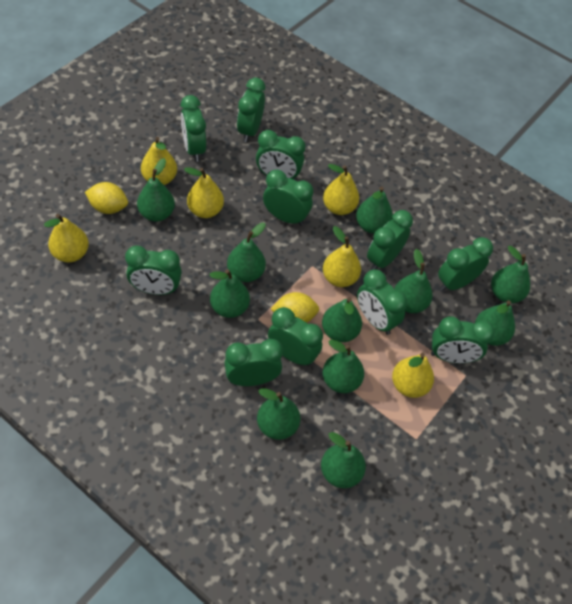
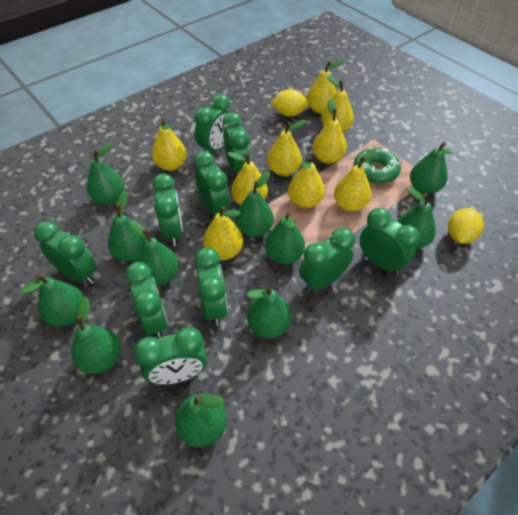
green clock: [125,246,182,295] [181,95,206,162] [224,339,283,386] [237,77,265,142] [256,130,305,181] [263,169,313,226] [268,307,323,366] [357,269,407,335] [367,210,413,270] [431,316,495,363] [438,237,493,292] = 11 -> [34,221,96,284] [125,262,168,339] [134,327,207,384] [152,174,183,246] [194,94,233,152] [194,151,230,214] [194,247,228,326] [222,112,251,173] [299,227,355,292] [360,208,420,275] = 10
green donut: none = 0 -> [353,147,401,184] = 1
yellow pear: [44,214,89,262] [141,137,177,185] [184,168,224,218] [323,164,359,215] [323,226,361,287] [392,353,434,398] = 6 -> [152,118,187,171] [203,206,243,260] [227,152,268,205] [267,120,307,176] [288,156,325,208] [307,59,344,114] [313,99,347,164] [321,75,354,132] [334,148,377,212] = 9

